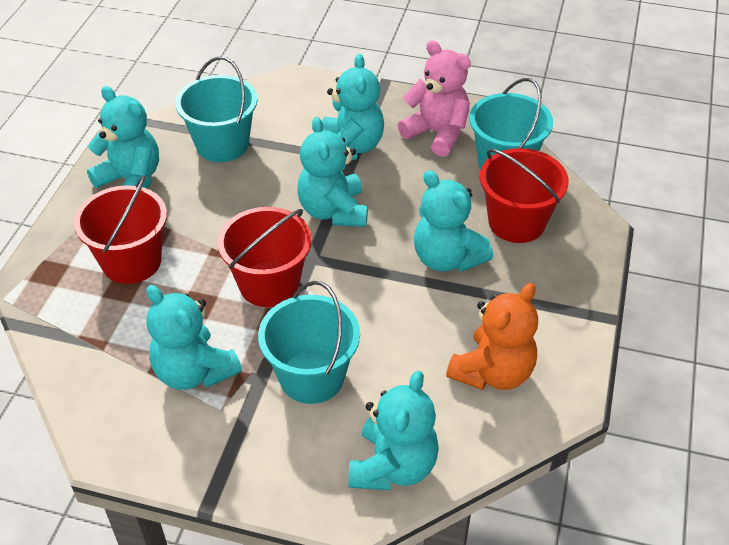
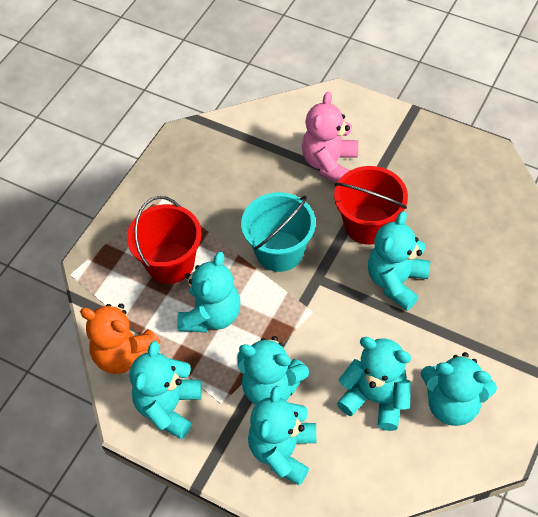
red bucket: [74,175,167,284] [218,207,312,307] [480,148,569,243] = 3 -> [127,196,202,284] [334,166,408,245] = 2
turquoise bucket: [175,56,258,162] [258,281,360,404] [469,78,553,170] = 3 -> [241,192,316,272] = 1
turquoise teddy bear: [87,86,159,189] [146,285,242,390] [298,117,368,227] [322,54,384,161] [348,371,439,490] [414,170,493,272] = 6 -> [130,341,202,439] [177,252,240,333] [238,336,309,405] [248,386,316,486] [337,337,411,431] [368,211,431,311] [421,352,497,426] = 7

